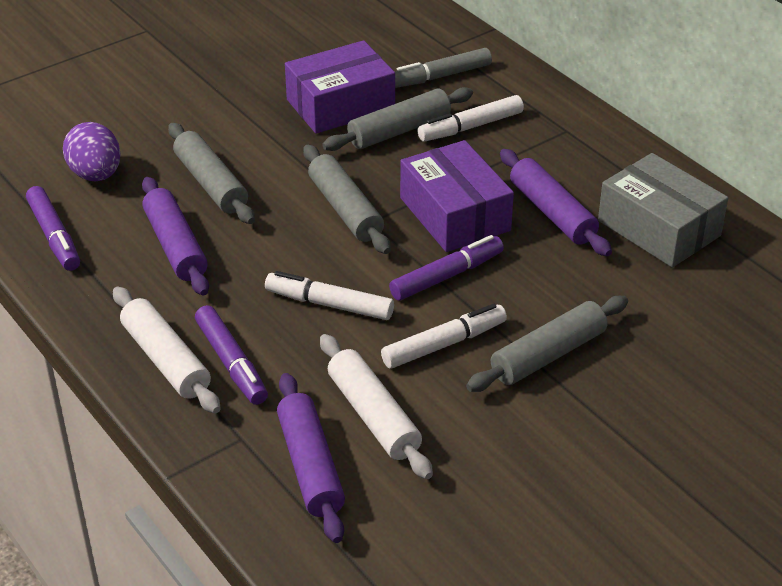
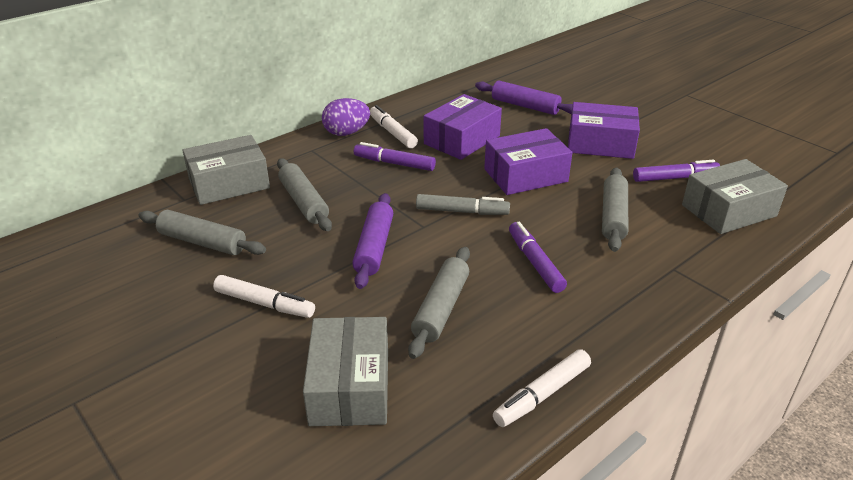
grey box: [598,153,728,268] = 1 -> [182,135,270,205] [303,317,388,426] [682,159,788,234] = 3
purple box: [285,40,395,134] [400,140,514,252] = 2 -> [424,94,502,160] [484,128,572,195] [568,102,640,159] = 3
purple rolling pin: [142,177,209,296] [277,373,345,543] [500,149,612,256] = 3 -> [352,193,393,289] [475,81,573,115] = 2
white rolling pin: [113,286,221,414] [320,334,433,479] = 2 -> none = 0

